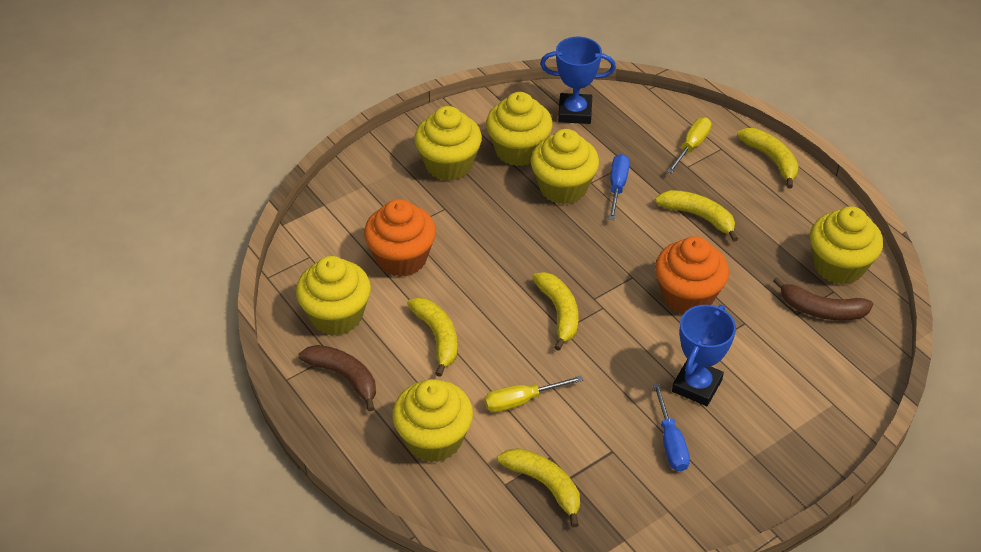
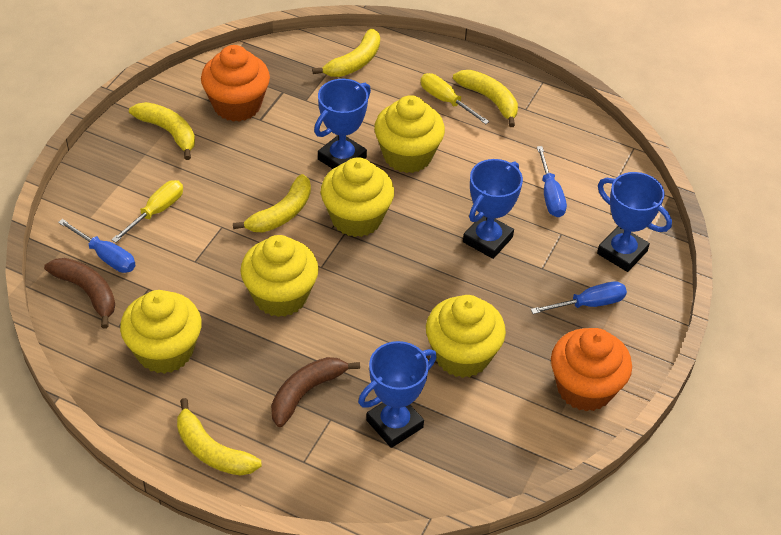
blue screwdriver: [609,154,630,220] [653,383,690,471] = 2 -> [58,219,136,273] [531,281,627,314] [537,146,567,217] = 3
blue trophy: [540,37,616,124] [672,304,736,406] = 2 -> [314,79,371,169] [358,341,437,448] [463,159,523,259] [597,172,672,272] = 4
yellow cupcake: [296,256,371,336] [392,379,473,462] [415,106,482,181] [486,92,553,166] [531,129,599,204] [810,206,883,285] = 6 -> [120,290,202,374] [240,235,319,317] [321,157,394,237] [374,95,445,173] [426,295,506,378] = 5

